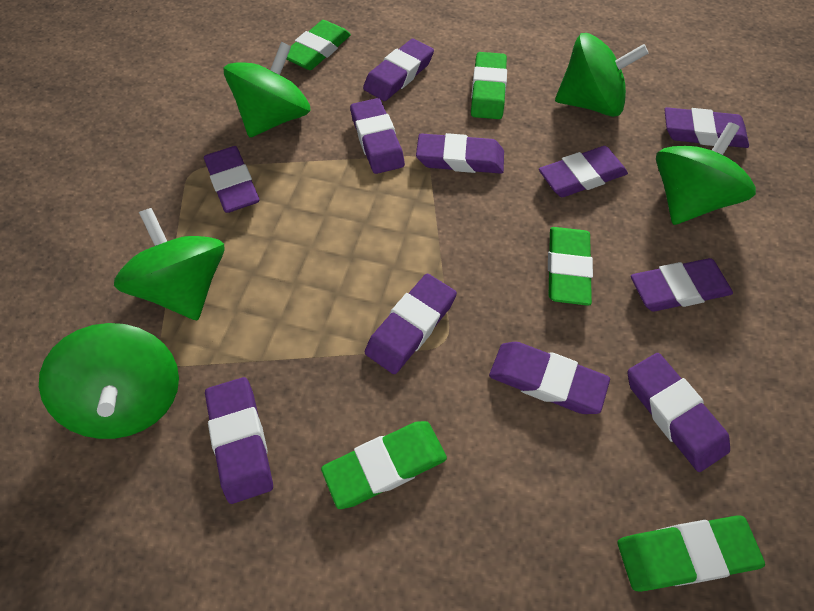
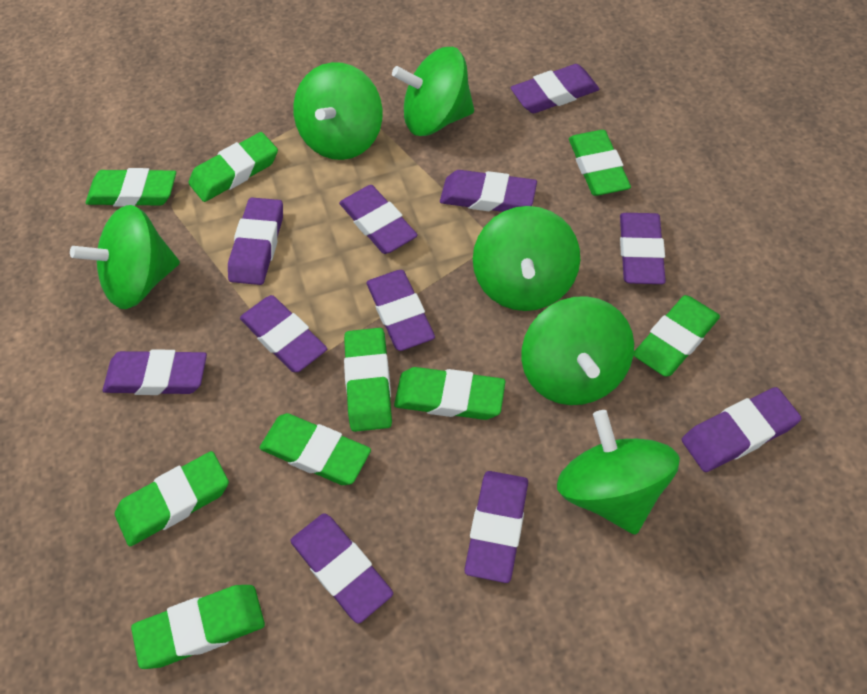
green eraser: [286,20,351,70] [321,421,447,509] [471,52,507,119] [548,227,593,306] [617,516,765,592] = 5 -> [86,168,176,207] [115,451,229,546] [131,585,265,669] [189,132,278,202] [259,413,371,485] [344,328,392,432] [394,367,506,420] [569,130,631,196] [634,295,720,377] = 9
green spinning top: [39,323,179,439] [114,208,225,321] [224,42,311,138] [555,33,648,117] [656,122,756,225] = 5 -> [70,205,180,309] [293,62,382,160] [392,47,474,136] [473,206,580,311] [521,296,634,405] [557,410,680,535] = 6

